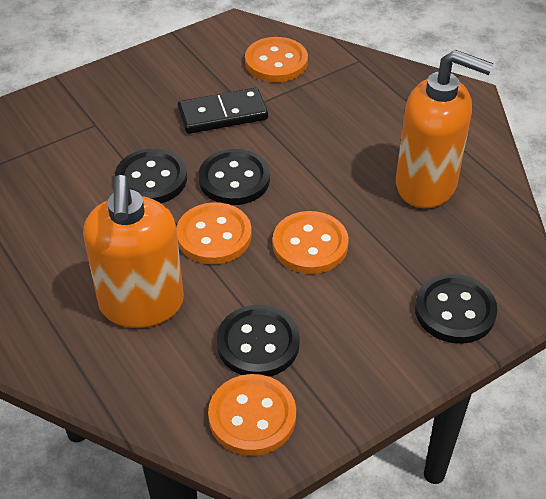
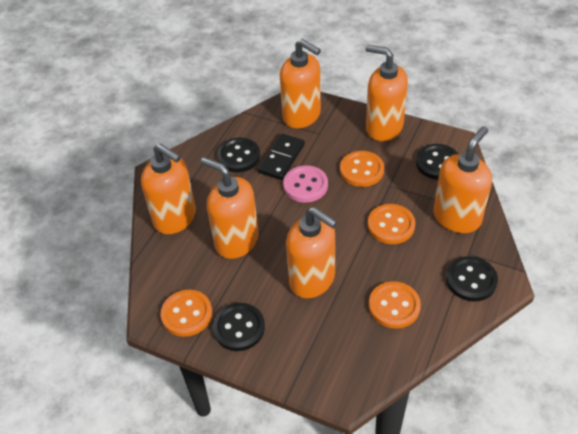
orange soap dispenser: [83,175,184,328] [396,50,493,208] = 2 -> [141,144,196,234] [201,157,259,259] [280,39,321,128] [286,207,337,298] [365,45,408,141] [433,126,492,233] = 6
pink button: none = 0 -> [283,165,328,203] = 1

